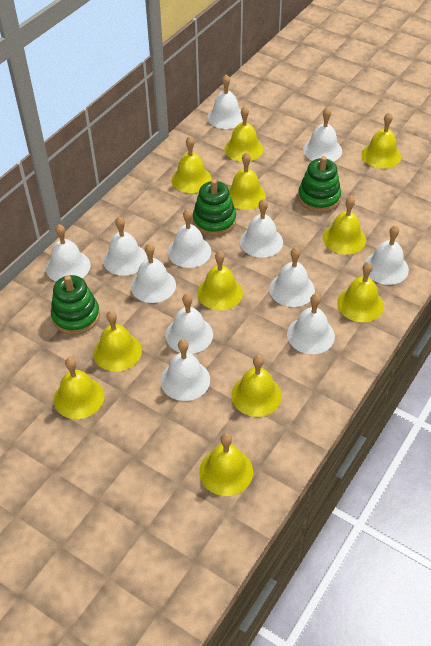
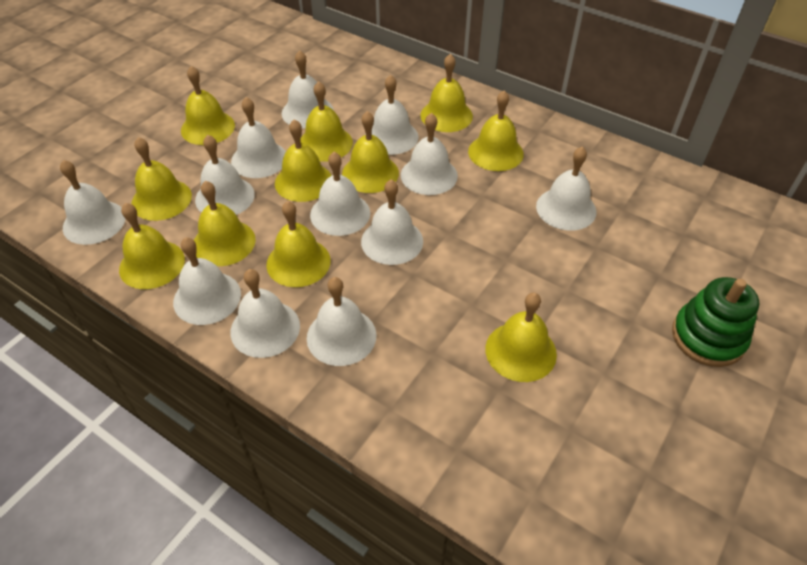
green stacking toy: [51,275,100,335] [193,179,236,236] [298,156,341,212] = 3 -> [672,277,759,367] = 1

